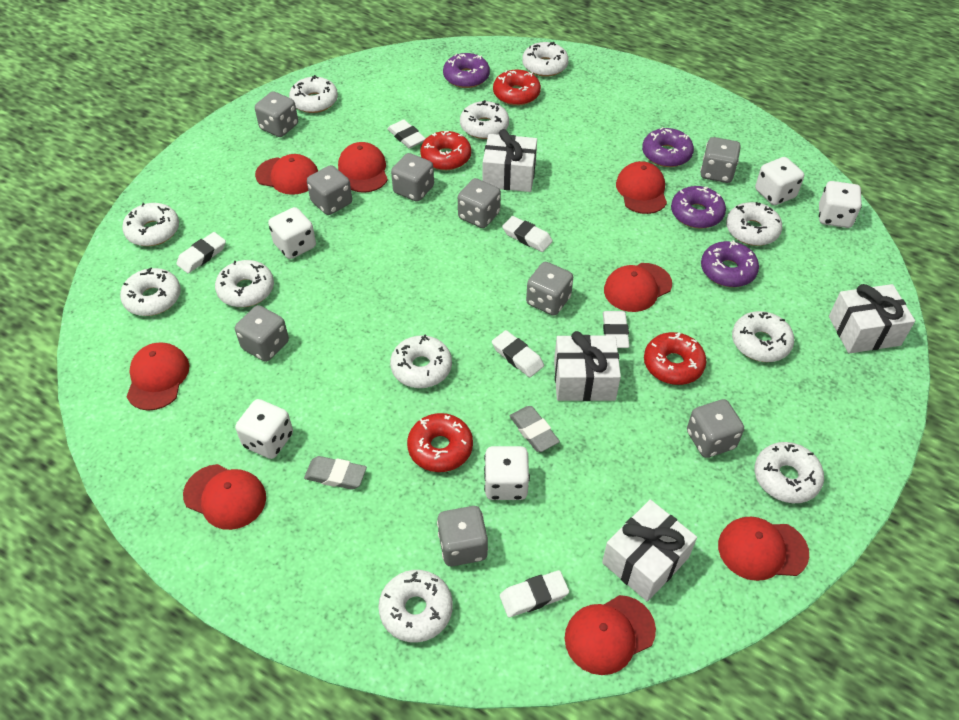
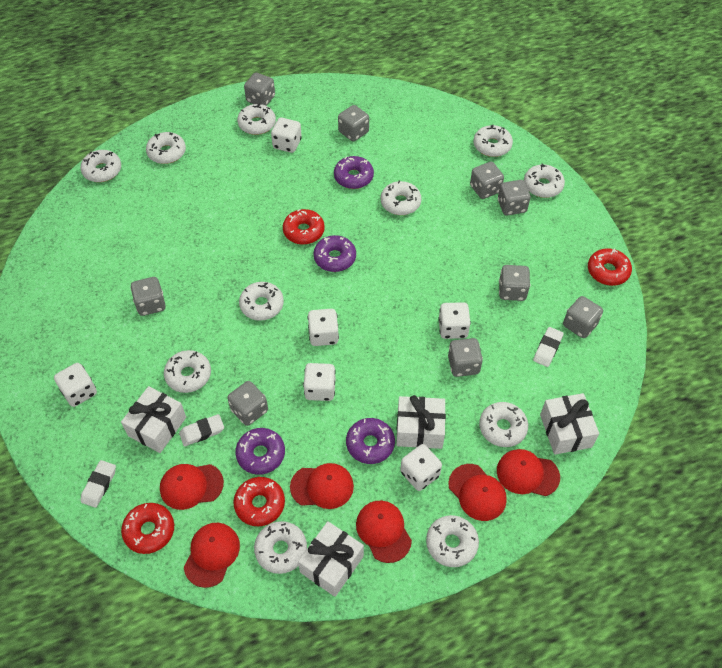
grey eraser: [304,456,367,490] [510,406,560,452] = 2 -> none = 0
red cap: [126,343,190,411] [183,464,266,530] [255,154,318,195] [338,142,388,193] [565,595,656,675] [604,263,672,312] [616,161,667,214] [718,516,809,581] = 8 -> [160,464,224,510] [184,523,240,588] [290,463,354,509] [356,500,412,563] [448,464,507,521] [497,449,560,496] = 6
white dice: [235,399,293,459] [268,207,316,259] [484,446,530,500] [755,157,804,205] [819,181,862,228] = 5 -> [54,363,97,407] [271,118,302,153] [303,363,336,401] [308,309,339,346] [400,444,442,491] [438,302,471,339] = 6
white eraser: [176,232,226,273] [387,120,426,148] [492,330,544,377] [500,570,569,617] [502,216,553,252] [603,311,629,348] = 6 -> [80,460,116,508] [179,414,224,446] [533,327,564,367] = 3

